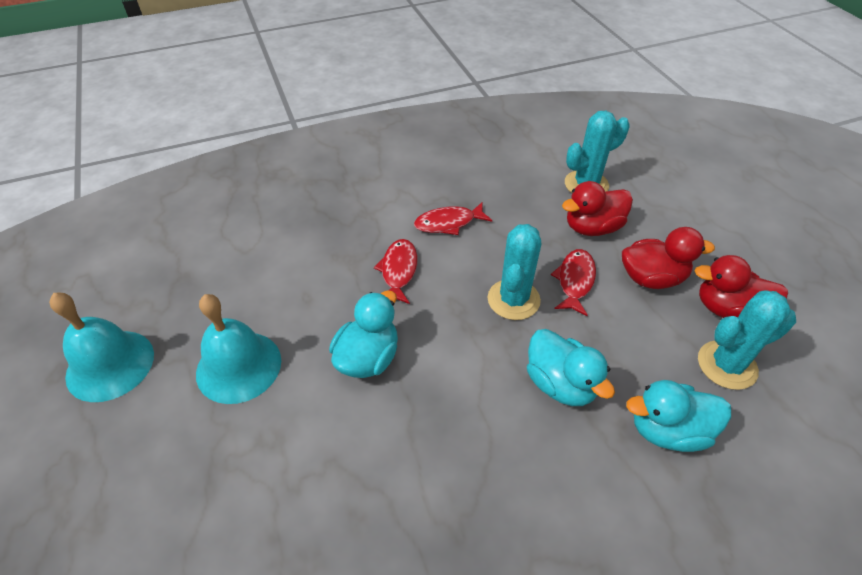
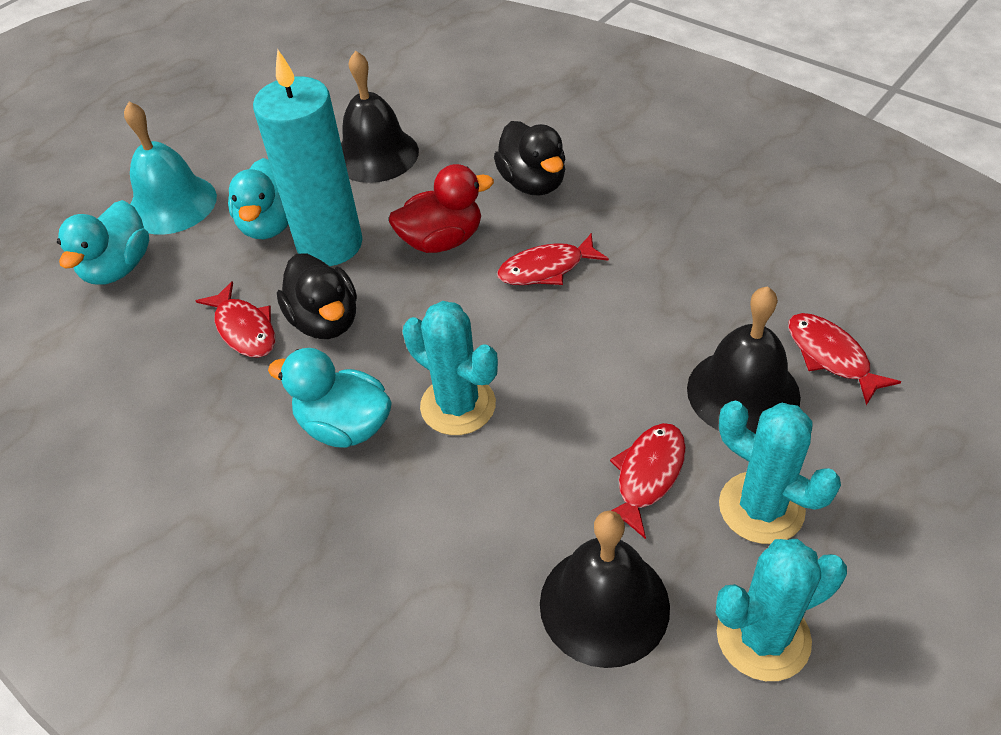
black bell: none = 0 -> [341,51,419,183] [540,511,670,668] [687,286,801,434] = 3
black duck: none = 0 -> [277,254,357,339] [494,121,565,196] = 2
red duck: [562,181,633,236] [622,227,715,289] [694,255,788,318] = 3 -> [389,164,494,253] = 1
red fish: [374,239,418,304] [414,202,492,235] [551,249,596,316] = 3 -> [196,281,275,358] [497,233,609,285] [610,423,686,539] [788,313,901,405] = 4
turquoise bell: [49,292,154,402] [196,294,281,404] = 2 -> [124,102,217,235] = 1
turquoise candle: none = 0 -> [253,50,363,266] = 1

